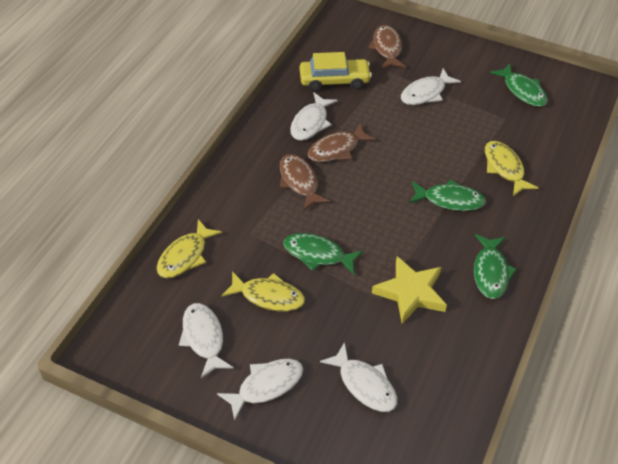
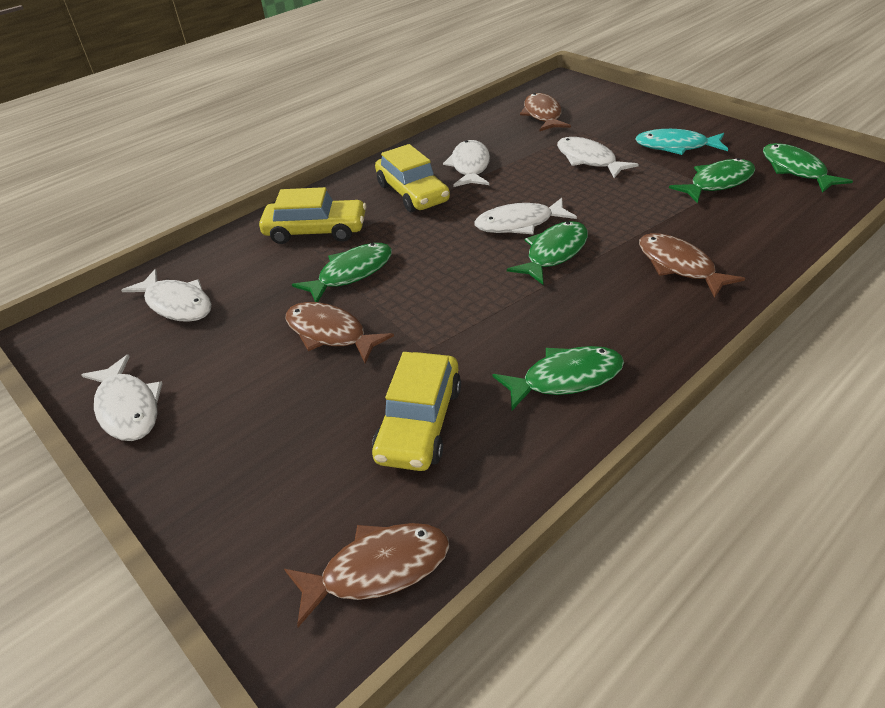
brown fish: [280,154,330,210] [308,124,376,162] [368,25,406,69] = 3 -> [284,523,449,627] [286,302,394,363] [520,93,571,131] [639,233,745,298] = 4
green fish: [283,233,363,275] [409,180,486,211] [474,234,517,299] [490,63,548,107] = 4 -> [292,243,392,302] [492,346,624,410] [507,221,588,285] [669,158,755,203] [763,143,853,193] = 5
turquoise fish: none = 0 -> [635,129,728,155] = 1
yellow car: [300,52,372,91] = 1 -> [259,187,366,244] [372,352,461,471] [375,144,450,212] = 3
yellow fish: [157,219,222,278] [221,271,305,312] [485,141,539,196] = 3 -> none = 0
yellow star: [372,256,447,324] = 1 -> none = 0

